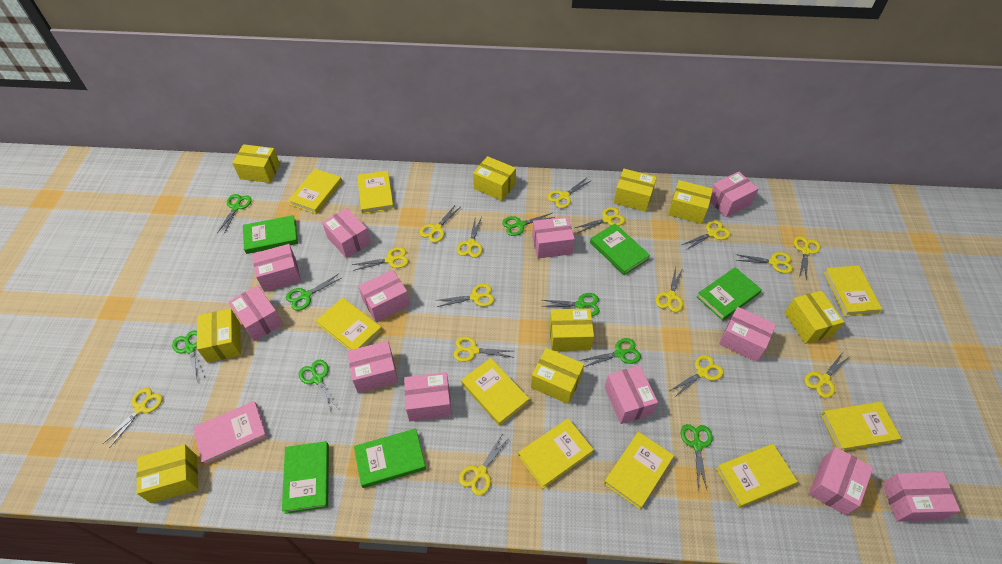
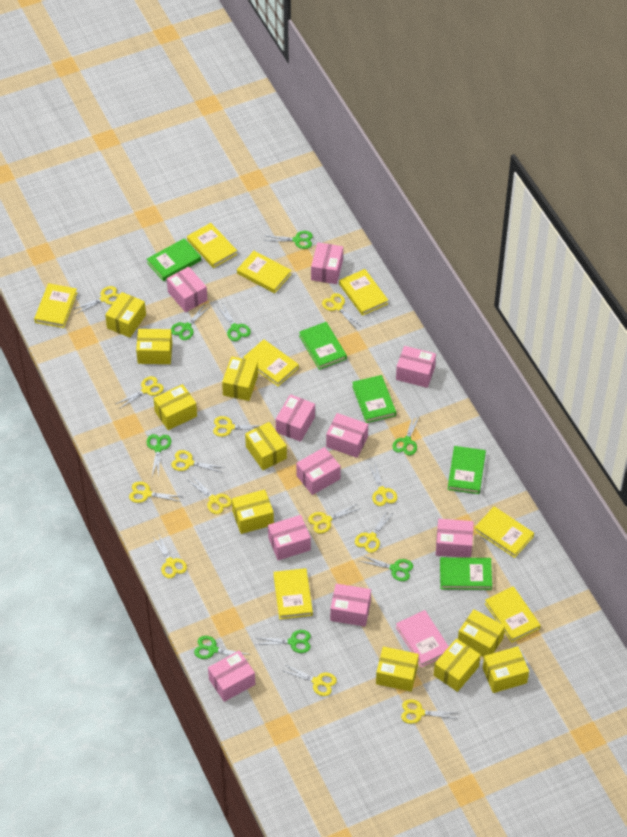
pink box: [228,285,283,341] [252,244,301,292] [322,208,371,258] [347,341,398,393] [358,270,410,322] [404,372,452,421] [532,217,575,259] [604,365,658,424] [710,172,758,217] [719,307,776,362] [809,447,873,515] [882,472,960,522] = 12 -> [167,267,208,312] [208,650,255,702] [268,515,311,560] [276,394,315,442] [296,447,341,495] [311,242,343,284] [326,413,368,458] [330,584,371,626] [396,346,436,388] [436,519,474,558] = 10
yellow book: [288,169,342,214] [316,298,382,350] [357,170,394,214] [461,358,529,426] [518,418,594,489] [604,432,674,509] [716,444,798,508] [821,402,902,451] [823,265,882,316] = 9 -> [34,283,77,328] [187,223,237,268] [237,251,291,293] [243,339,299,386] [273,568,313,619] [339,269,388,316] [474,507,534,558] [485,586,541,643] = 8
yellow box: [136,444,198,503] [197,309,241,363] [232,144,280,183] [473,156,516,201] [531,348,584,404] [549,308,594,351] [613,169,657,212] [668,180,713,224] [784,290,844,344] = 9 -> [105,292,146,338] [136,329,172,364] [153,384,197,430] [222,356,258,401] [232,489,274,534] [245,422,287,470] [376,646,419,692] [434,638,481,692] [458,609,505,657] [483,646,529,693] = 10
yellow scissors: [103,388,162,448] [352,247,408,271] [420,205,460,243] [436,284,494,307] [453,336,515,362] [457,216,483,258] [459,433,510,496] [548,178,592,208] [575,207,625,233] [655,267,683,312] [668,355,724,398] [682,220,731,250] [735,252,793,274] [794,236,821,280] [804,352,850,398] = 15 -> [74,286,120,314] [116,376,164,409] [129,482,183,503] [152,535,187,578] [171,450,225,473] [188,477,232,514] [213,416,261,437] [281,664,337,696] [308,504,361,534] [322,293,362,328] [355,510,394,553] [368,463,397,506] [401,699,457,724] = 13

